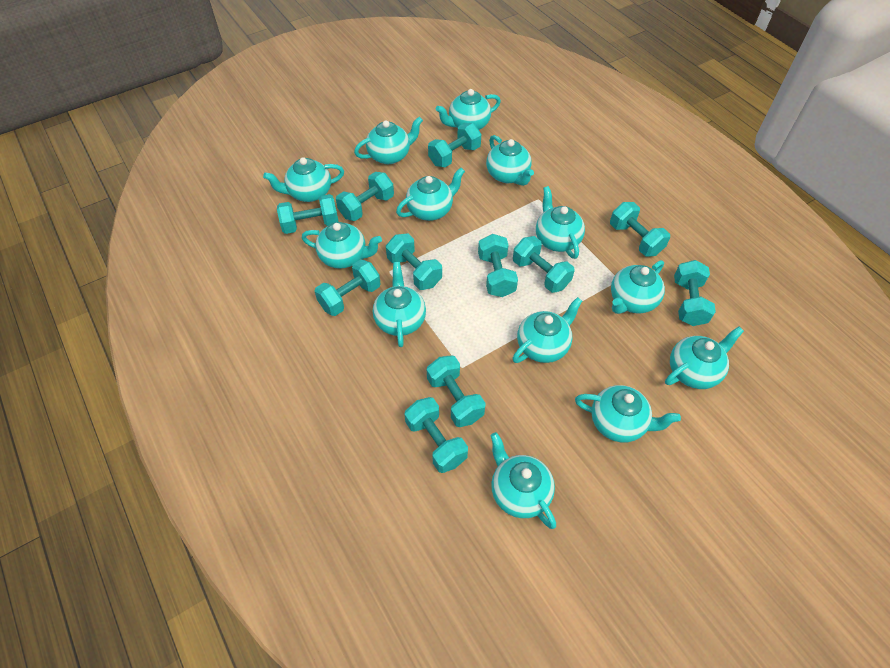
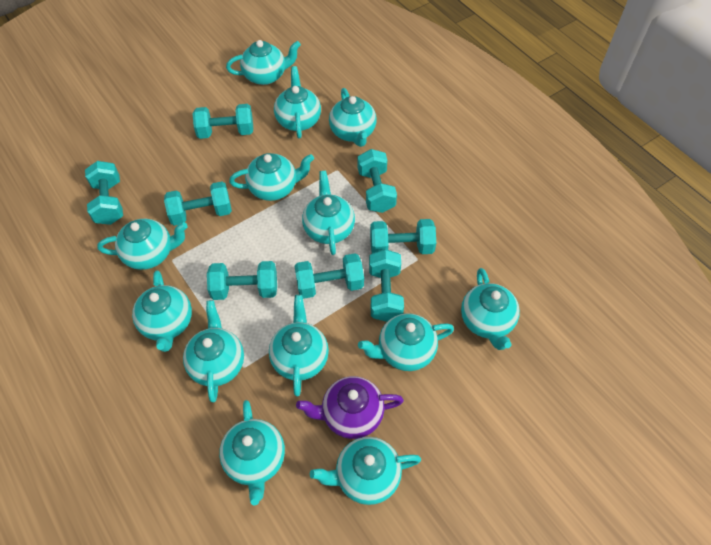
purple teapot: none = 0 -> [296,376,404,439] = 1
turquoise dumbbell: [277,194,339,234] [315,259,381,316] [336,172,394,221] [386,233,442,290] [404,397,468,473] [427,355,486,427] [428,123,481,167] [478,234,518,297] [513,236,575,293] [610,202,670,257] [674,260,716,326] = 11 -> [85,161,123,225] [164,182,232,226] [193,104,253,139] [207,261,277,300] [295,253,364,299] [358,149,397,213] [369,249,404,322] [370,219,436,254] = 8

